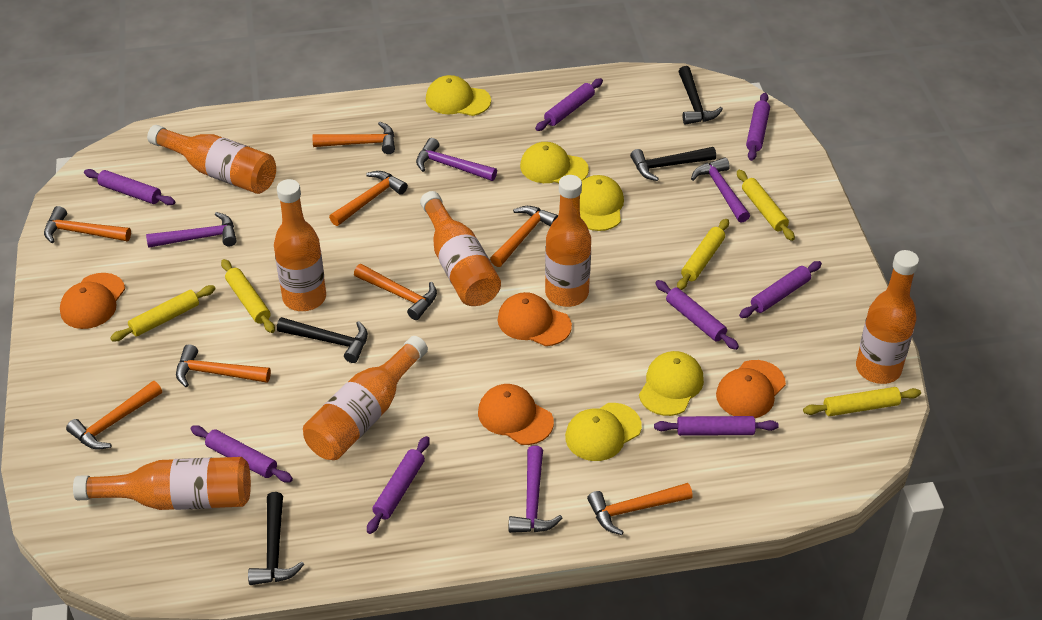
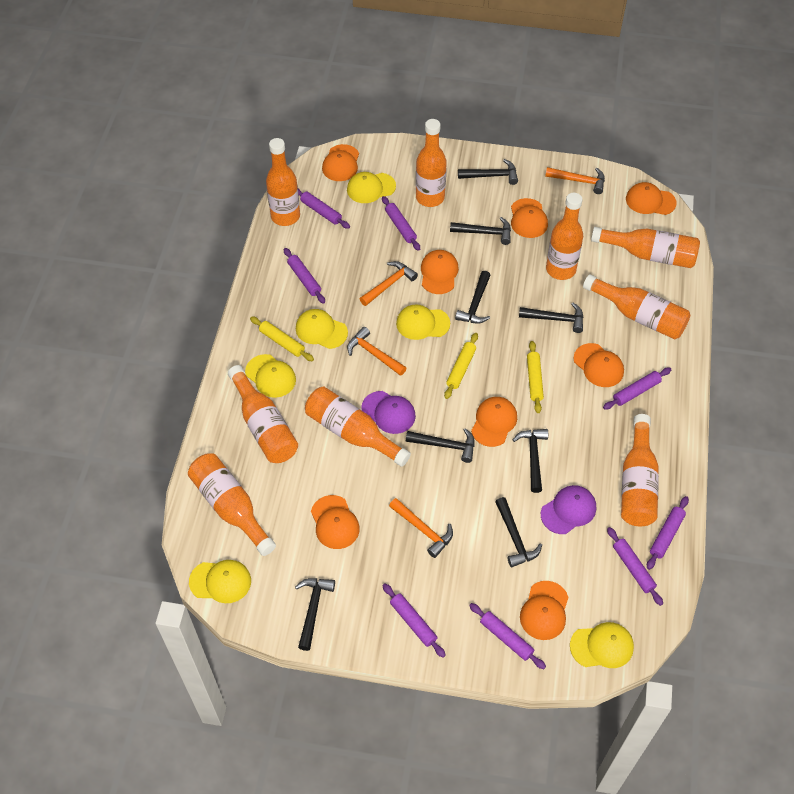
black hammer: [248,492,304,585] [277,317,368,363] [630,147,716,181] [678,66,723,125] = 4 -> [295,578,335,651] [406,428,475,463] [450,217,511,245] [455,271,491,324] [458,159,518,185] [495,497,542,567] [513,429,548,493] [519,303,583,333] = 8
orange bottle: [73,457,251,510] [147,125,276,194] [274,179,326,311] [303,336,428,460] [420,191,501,306] [545,175,591,307] [856,250,919,384] = 7 -> [188,453,276,556] [228,365,298,463] [266,138,300,226] [305,386,411,467] [416,119,447,207] [546,193,583,280] [583,274,690,339] [591,227,700,268] [621,414,659,526] = 9
orange cap: [60,273,125,329] [478,384,554,445] [498,292,572,346] [716,360,786,418] = 4 -> [311,495,360,549] [322,144,359,181] [421,250,459,294] [471,397,517,447] [511,198,548,238] [520,581,568,640] [573,343,624,387] [626,182,677,215] = 8
orange hammer: [44,206,131,243] [66,381,162,450] [176,344,271,387] [312,122,395,154] [329,171,408,226] [354,264,437,320] [490,206,558,267] [587,483,693,535] = 8 -> [347,327,406,376] [360,261,418,306] [389,498,453,558] [545,167,605,194] = 4
purple cap: none = 0 -> [361,391,416,434] [541,485,596,534] = 2
purple hammer: [146,212,237,248] [416,138,497,181] [508,446,562,533] [691,157,750,223] = 4 -> none = 0
yellow cap: [426,75,491,116] [520,142,589,183] [565,403,642,461] [580,175,624,231] [639,351,704,416] = 5 -> [189,560,251,603] [245,354,296,398] [296,309,348,349] [347,172,396,203] [396,305,450,340] [570,622,634,668] = 6
yellow rolling pin: [110,285,215,341] [221,259,275,333] [677,219,729,290] [737,170,795,241] [803,387,921,416] = 5 -> [250,316,314,361] [444,333,478,399] [527,341,544,413] = 3

